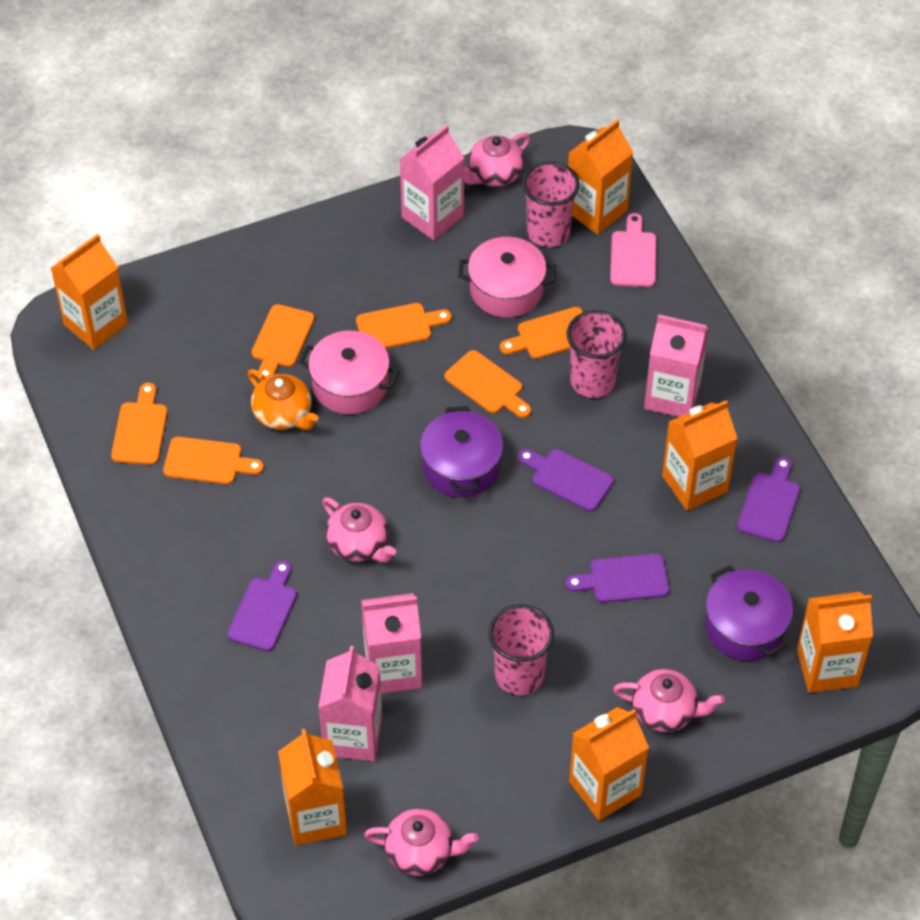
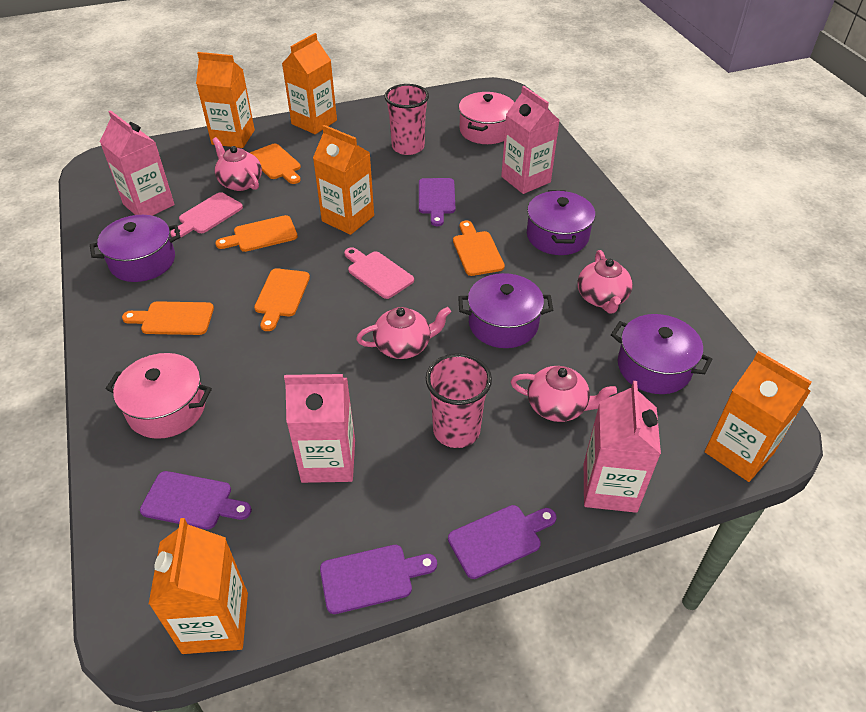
orange carton: [51,234,128,350] [278,729,347,846] [568,119,633,235] [569,707,649,821] [662,400,738,511] [797,592,873,693] = 6 -> [148,518,248,654] [196,52,255,148] [282,33,337,134] [313,125,374,235] [705,351,812,482] = 5
orange cutting board: [111,383,167,465] [163,437,264,484] [252,304,315,382] [356,303,452,348] [445,350,531,418] [500,307,583,359] = 6 -> [122,301,214,335] [215,215,298,252] [250,144,301,184] [254,268,310,331] [453,221,505,276] = 5
orange teapot: [248,369,318,430] = 1 -> none = 0
pink cup: [488,604,554,695] [522,161,580,247] [567,310,627,398] = 3 -> [385,84,429,155] [426,353,492,448] = 2
pink cutting board: [610,213,656,287] = 1 -> [170,192,243,238] [344,247,414,299] = 2
purple pot: [420,406,503,497] [705,565,793,661] = 2 -> [90,215,180,282] [458,273,553,348] [527,190,596,255] [611,314,713,394] = 4

